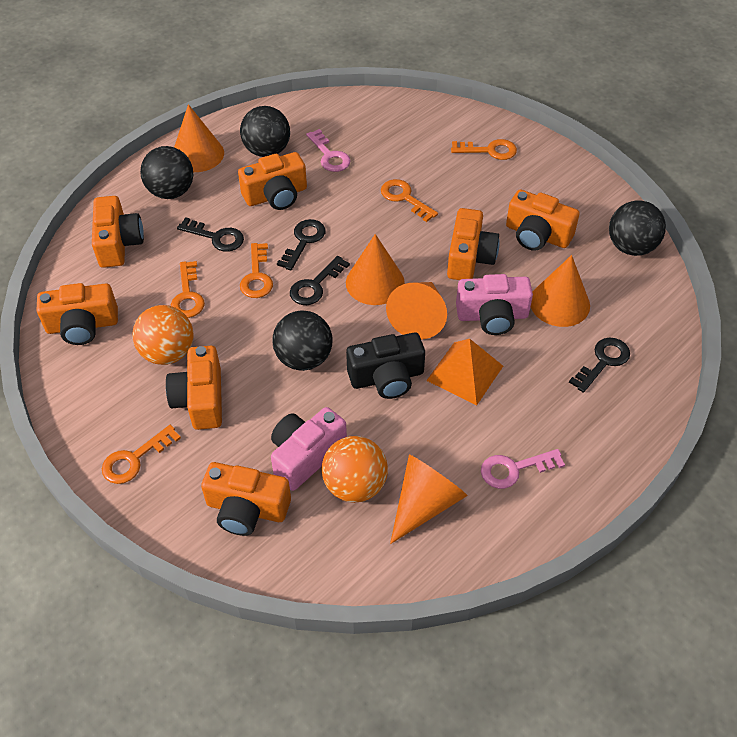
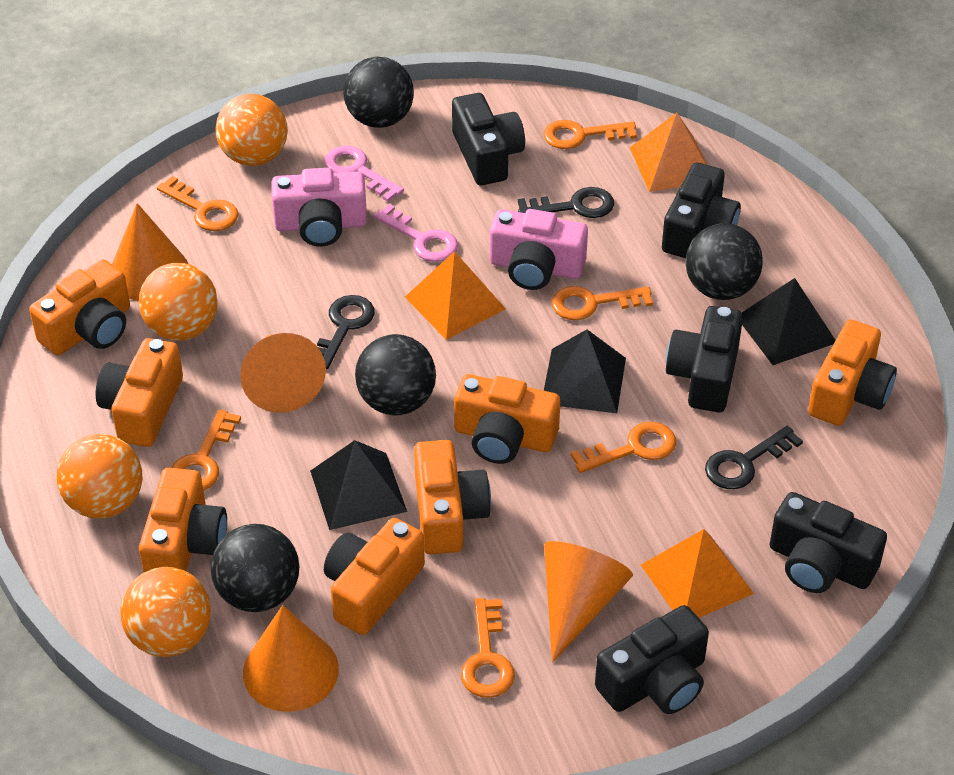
black camera: [346,332,425,399] = 1 -> [452,93,525,185] [595,605,709,714] [662,163,741,258] [666,306,743,412] [770,492,887,593] = 5
black key: [177,217,244,252] [277,219,326,271] [290,256,350,305] [569,338,630,393] = 4 -> [317,295,375,369] [518,187,614,218] [705,426,803,489] = 3
black pyramid: none = 0 -> [310,440,407,530] [544,330,626,413] [742,278,836,365] = 3
orange ball: [132,305,193,365] [321,436,388,503] = 2 -> [56,434,142,519] [120,567,211,657] [139,263,218,341] [215,94,288,166] = 4
orange cone: [174,104,224,172] [346,234,405,305] [386,282,447,339] [390,455,468,544] [531,255,590,327] = 5 -> [112,203,188,301] [240,333,326,412] [243,605,339,712] [544,541,633,662] = 4
orange key: [102,425,181,484] [171,261,205,318] [240,243,273,298] [381,179,438,222] [451,139,517,160] = 5 -> [157,176,238,231] [172,410,241,491] [461,598,515,698] [544,120,637,149] [552,286,653,320] [571,422,676,473] = 6
orange pyramid: [426,339,503,406] = 1 -> [405,251,506,340] [630,113,707,192] [641,529,754,618] = 3

